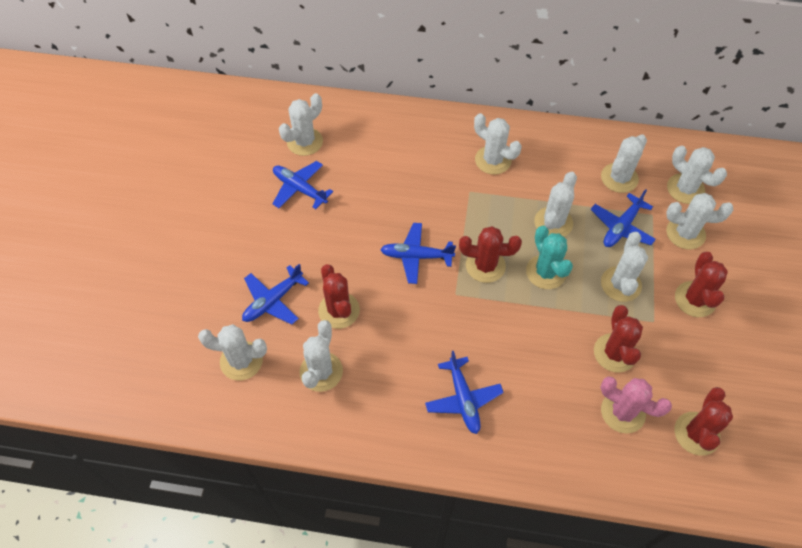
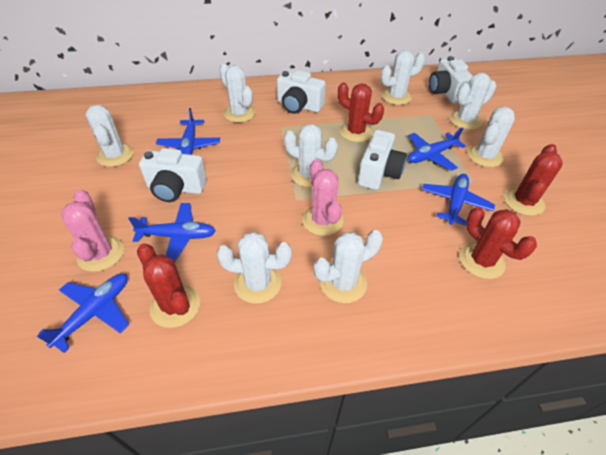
pink cactus: [600,376,672,433] = 1 -> [61,189,124,272] [302,159,343,236] = 2
red cactus: [318,264,360,329] [459,226,522,283] [594,305,643,373] [674,387,733,456] [675,252,728,317] = 5 -> [137,244,200,328] [338,83,384,142] [459,207,537,279] [504,144,563,216] = 4
turquoise cactus: [526,226,573,289] = 1 -> none = 0
white cactus: [198,324,267,381] [279,93,323,156] [299,320,343,392] [474,113,521,175] [534,172,577,237] [601,134,647,193] [601,232,648,302] [666,193,733,249] [667,146,727,204] = 9 -> [86,105,134,167] [216,232,292,304] [219,63,256,123] [284,124,338,187] [314,230,383,303] [381,50,425,105] [450,73,496,130] [468,107,515,167] = 8
white camera: none = 0 -> [139,148,207,202] [277,70,326,114] [358,130,407,190] [429,56,473,104] = 4

